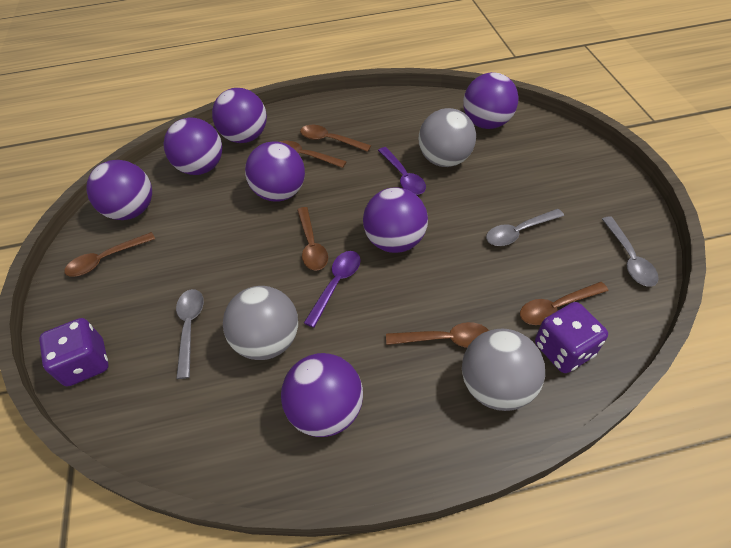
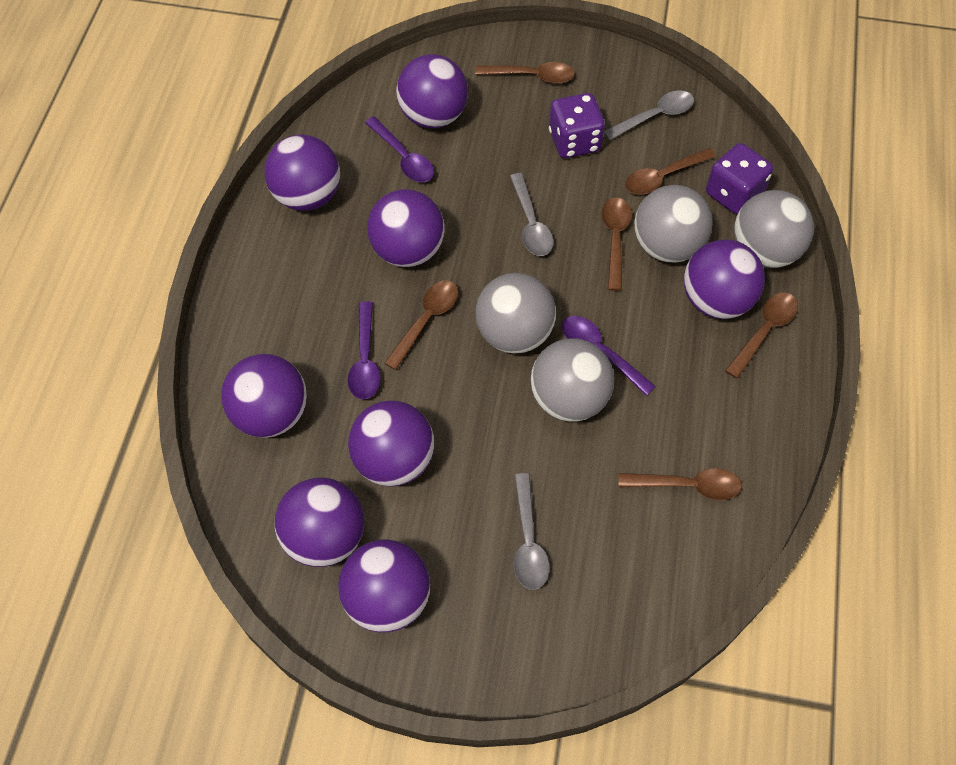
grey ball: [223,286,298,360] [419,108,476,167] [462,329,545,411] = 3 -> [475,273,556,353] [531,338,614,422] [634,185,713,263] [734,190,814,268] = 4
purple ball: [86,160,152,220] [164,117,222,175] [212,88,267,143] [245,141,305,202] [281,353,363,437] [363,187,428,253] [463,72,518,129] = 7 -> [221,354,307,438] [265,134,340,211] [275,477,364,567] [338,539,430,632] [348,401,434,487] [367,189,444,267] [396,54,468,129] [684,240,765,319] = 8
purple spoon: [304,251,361,328] [378,147,426,195] = 2 -> [348,301,381,400] [365,116,434,182] [562,316,656,396] = 3

